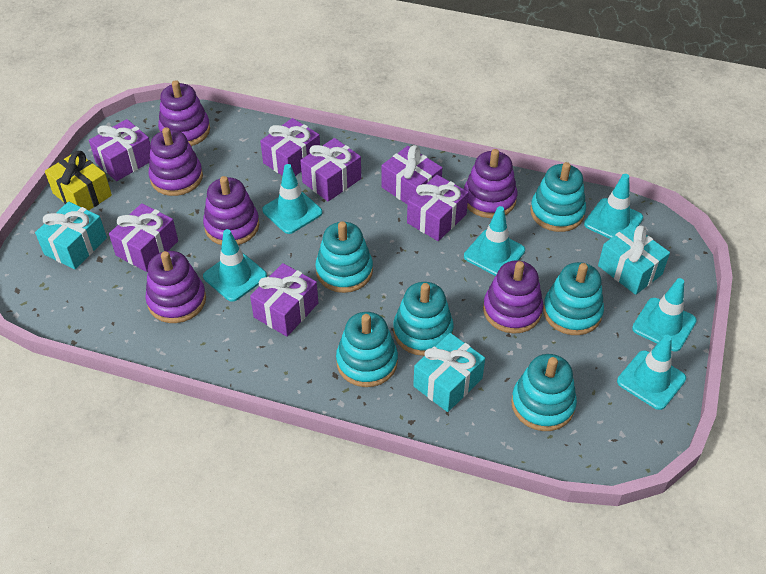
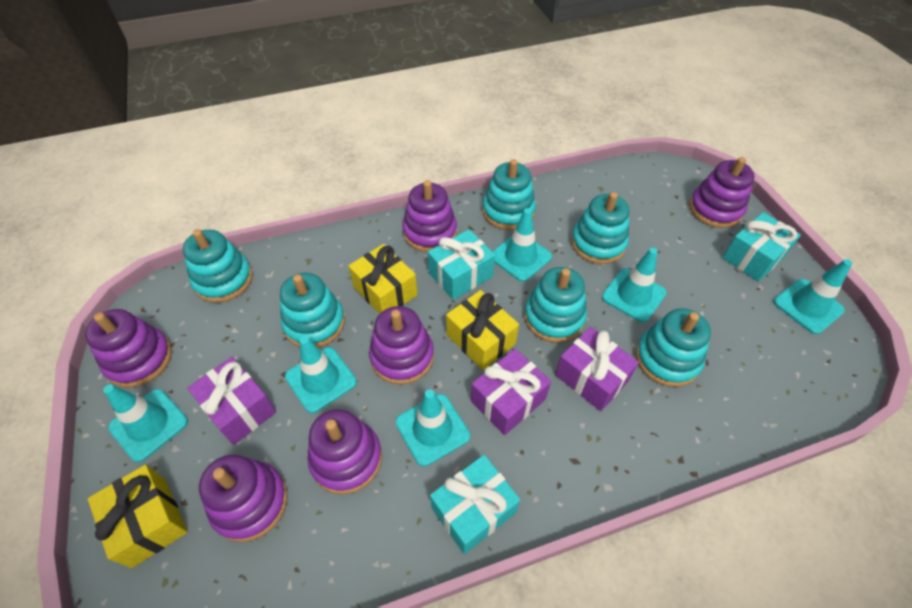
purple gift: [89,119,151,181] [109,203,178,272] [250,263,318,337] [260,118,320,176] [300,138,361,201] [382,145,442,204] [407,175,469,241] = 7 -> [187,357,276,445] [471,349,551,435] [555,327,639,411] = 3
yellow gift: [45,151,112,211] = 1 -> [88,465,188,568] [348,244,418,314] [446,290,519,370] = 3

